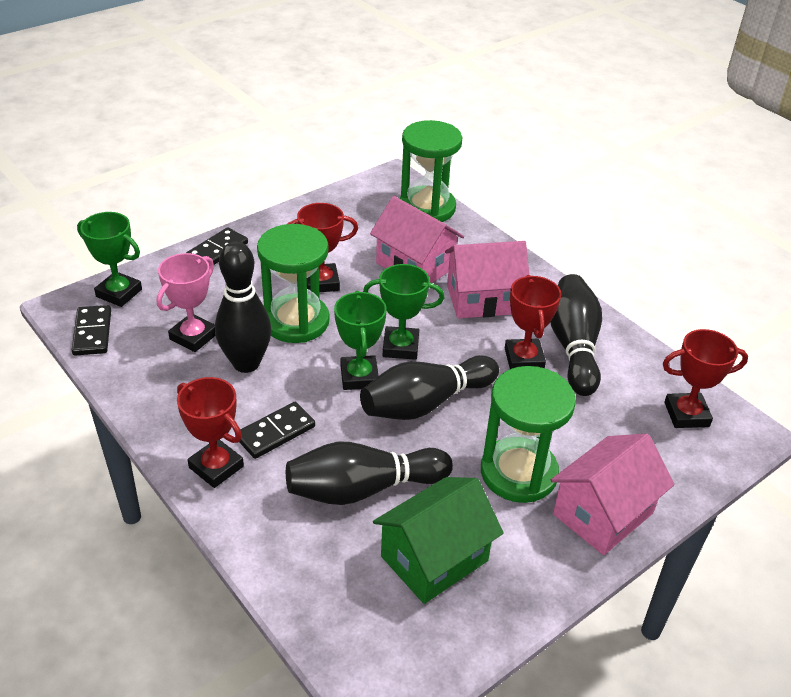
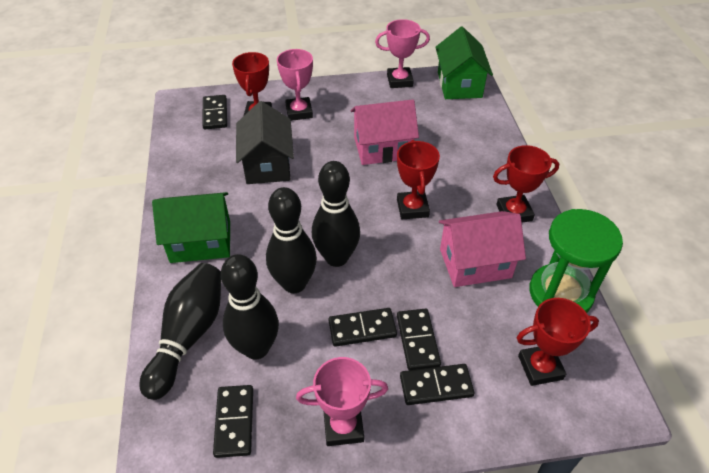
black domino: [72,305,111,356] [186,227,248,265] [235,402,315,459] = 3 -> [202,95,227,129] [213,385,253,458] [329,308,397,347] [397,309,441,370] [400,364,474,405] = 5
black house: none = 0 -> [236,101,294,184] = 1
green hourglass: [257,224,330,343] [400,120,463,222] [481,366,576,503] = 3 -> [529,209,623,313] = 1
green house: [373,477,504,604] = 1 -> [152,192,230,263] [435,26,493,99] = 2
green trophy: [77,212,142,307] [334,291,387,390] [363,264,444,360] = 3 -> none = 0
pink house: [370,196,464,283] [445,241,529,318] [551,434,675,555] = 3 -> [350,100,419,165] [439,211,526,287] = 2
pink trophy: [157,253,216,352] = 1 -> [277,49,313,121] [296,357,388,446] [375,19,430,88] = 3

